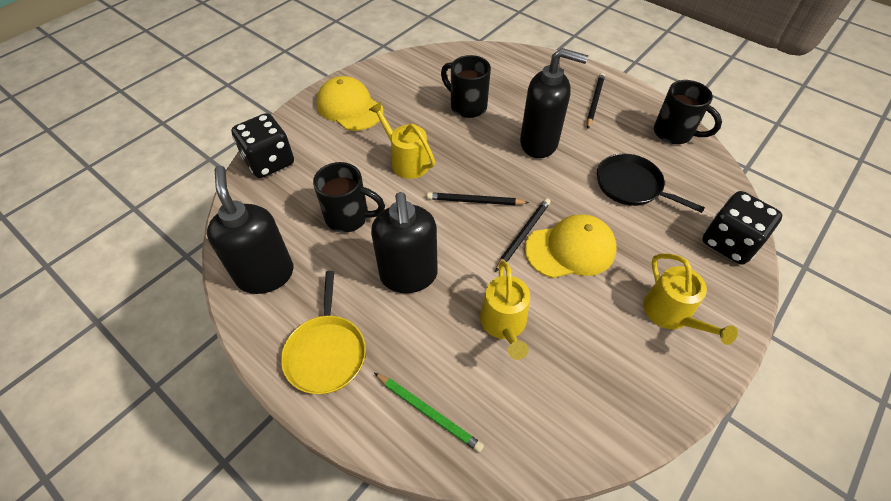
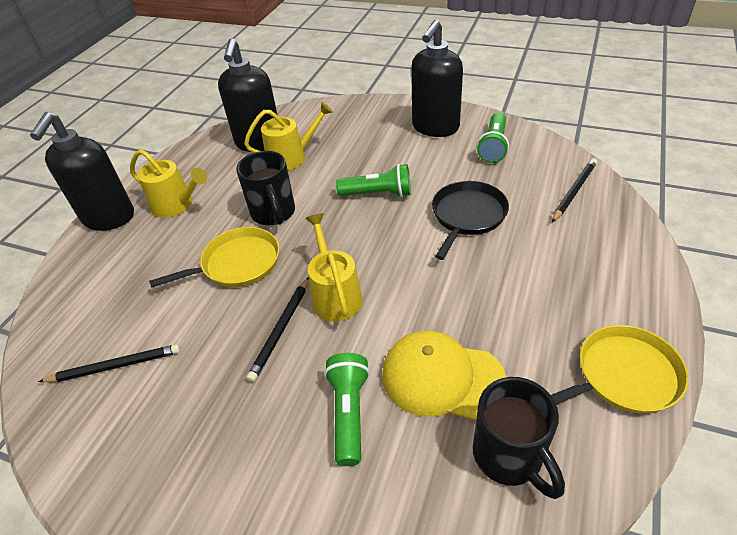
black dice: [231,113,294,178] [702,191,782,265] = 2 -> none = 0
black mug: [313,162,385,233] [441,55,491,118] [654,80,722,144] = 3 -> [236,151,295,225] [473,377,565,499] = 2
green flashlight: none = 0 -> [324,353,370,466] [336,164,411,197] [477,113,509,163] = 3
green pencil: [374,373,484,452] = 1 -> none = 0
yellow cap: [317,76,384,131] [525,214,617,278] = 2 -> [382,330,507,420] = 1
yellow pan: [281,271,366,394] = 1 -> [149,227,279,288] [551,325,689,414] = 2

